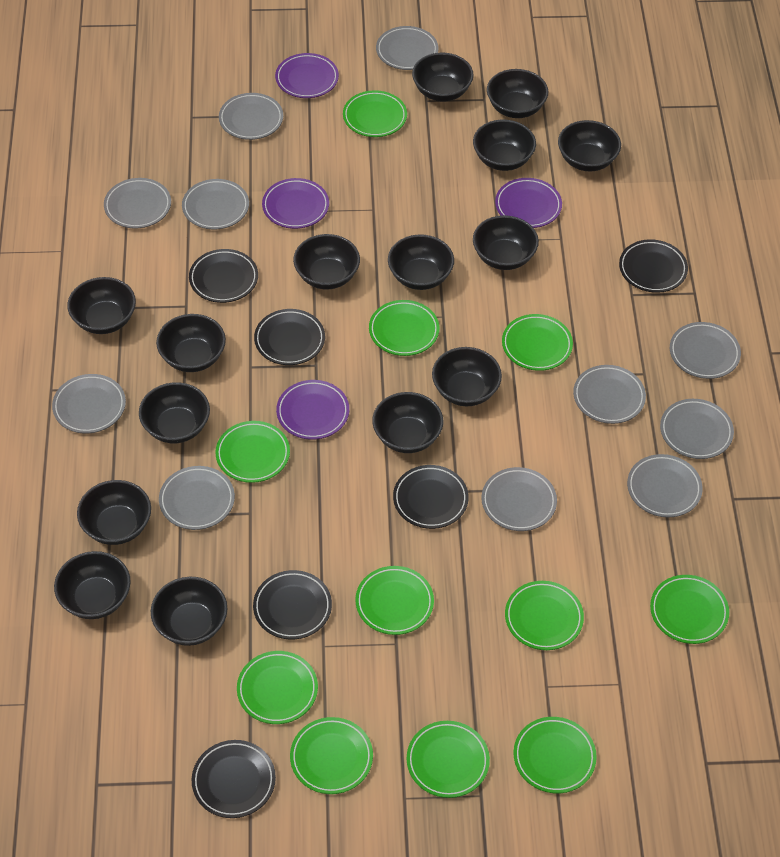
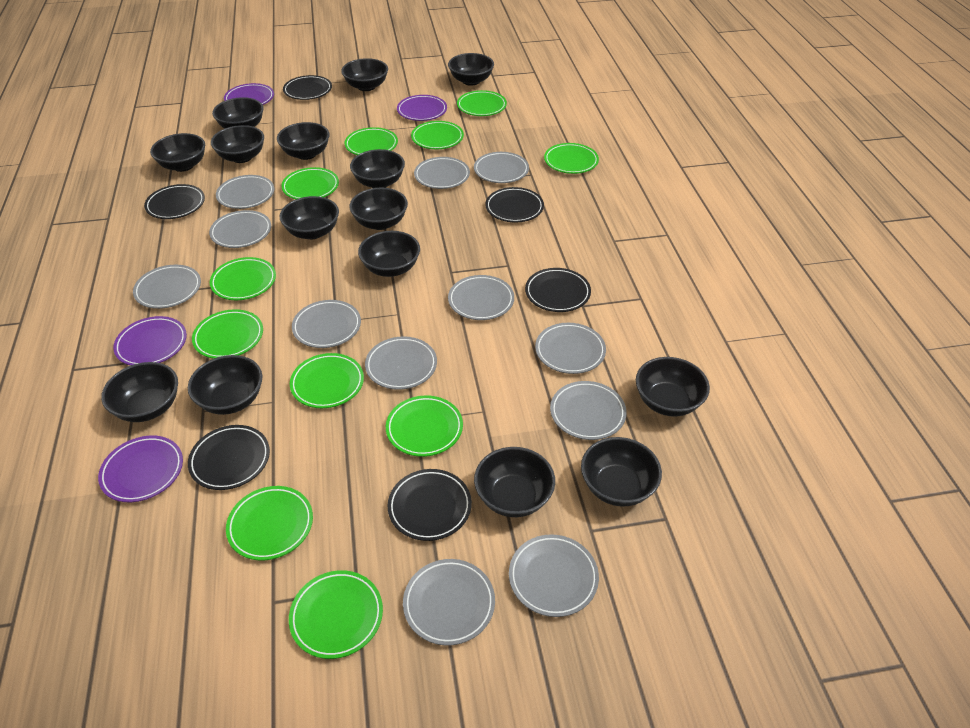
grey plate: [52,374,126,434] [104,178,171,228] [159,466,235,530] [182,179,249,229] [219,93,283,140] [376,26,438,70] [481,467,557,531] [573,365,646,424] [627,454,703,517] [660,399,734,459] [670,322,741,379] = 11 -> [133,265,201,309] [209,210,271,248] [216,175,274,209] [292,300,361,348] [365,336,437,390] [403,559,495,646] [414,157,470,189] [448,275,514,320] [474,152,529,183] [509,534,599,617] [535,323,606,374] [550,381,627,440] = 12

